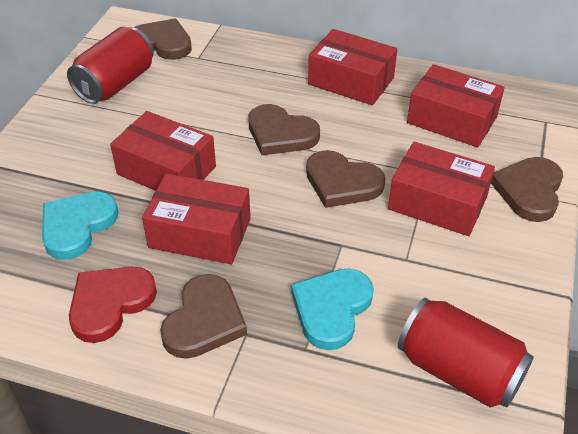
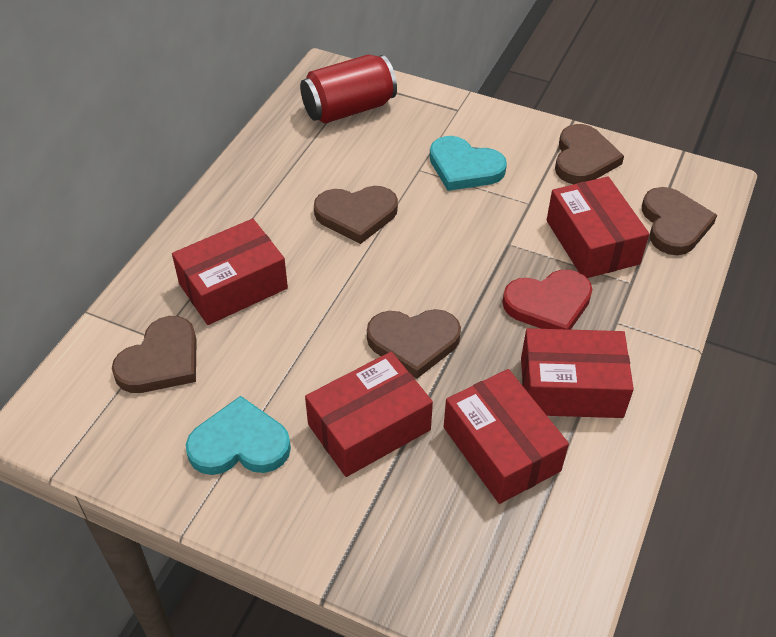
red can: [67,27,154,104] [398,298,534,408] = 2 -> [300,54,397,123] = 1

